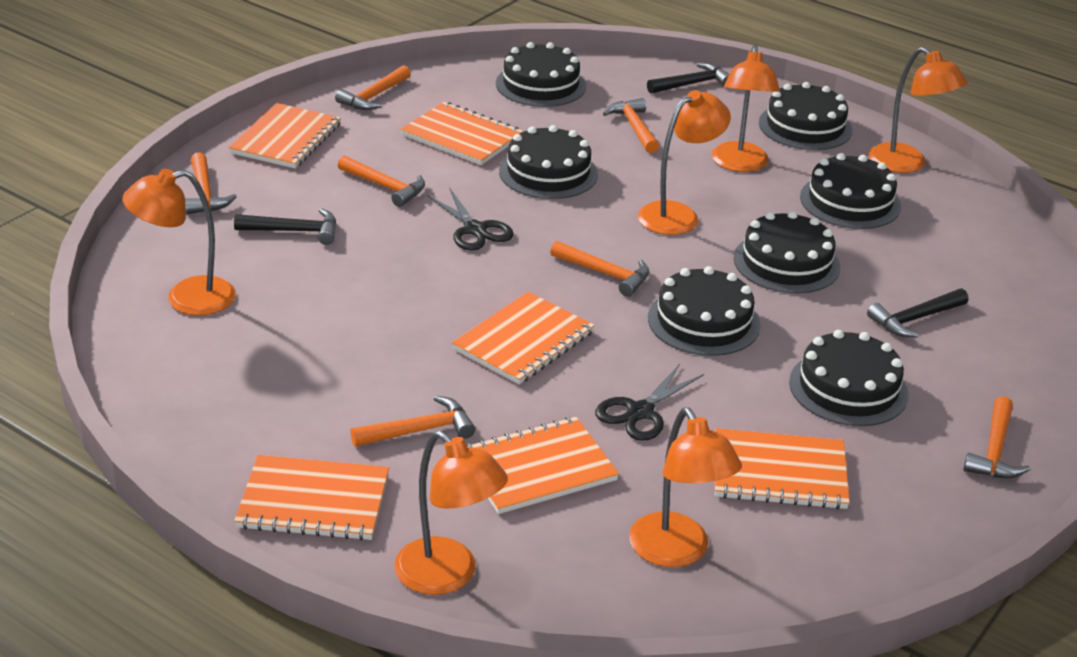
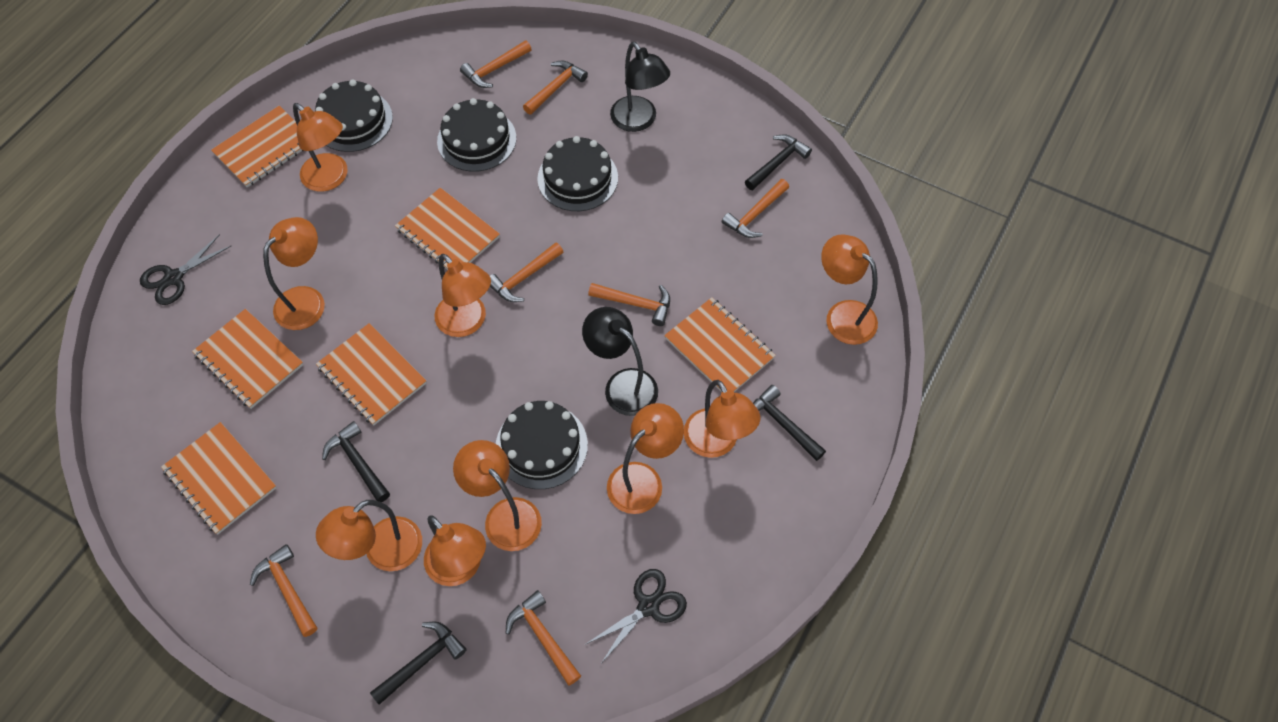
black cake: [496,42,586,107] [499,125,598,199] [648,266,761,356] [733,211,840,293] [759,82,852,150] [789,330,909,426] [800,153,901,229] = 7 -> [315,80,393,152] [437,98,516,172] [496,401,588,489] [537,136,618,211] = 4
black hammer: [234,208,336,245] [647,63,729,94] [867,289,968,337] = 3 -> [322,421,390,502] [370,622,467,705] [745,134,812,190] [753,385,826,461] = 4
black lamp: none = 0 -> [582,307,658,416] [610,42,670,132] = 2
orange lamp: [122,169,236,316] [394,431,508,595] [629,407,742,567] [638,90,731,235] [712,45,780,172] [869,47,967,173] = 6 -> [263,217,325,330] [293,103,348,192] [316,500,422,571] [424,515,486,586] [435,254,491,337] [453,440,542,551] [607,403,684,514] [684,380,760,458] [821,234,878,345] = 9

